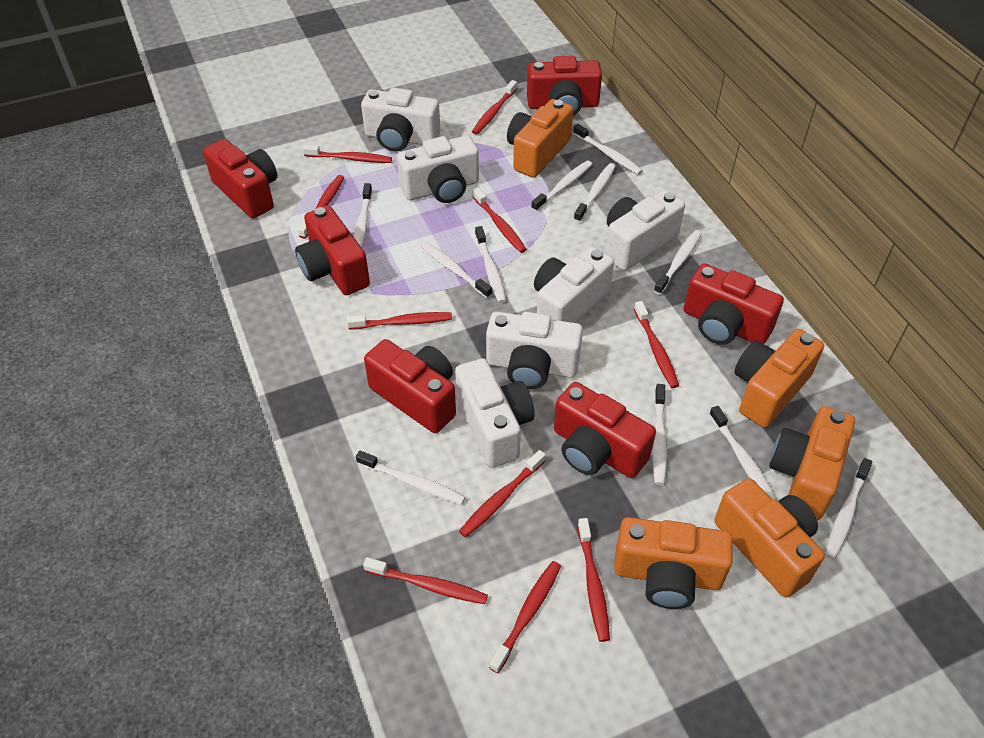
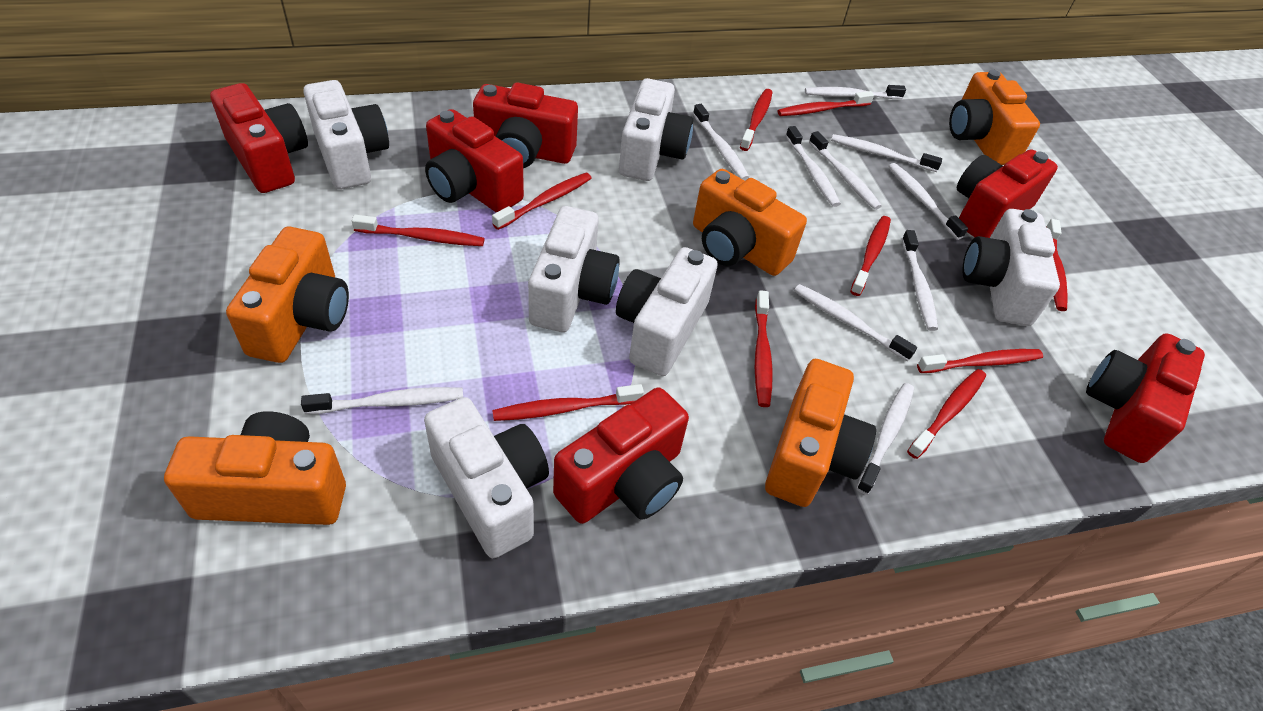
white toothbrush: [353,183,372,248] [356,450,465,505] [421,241,492,298] [475,226,506,303] [531,161,592,212] [573,124,643,175] [574,163,616,222] [652,384,667,485] [654,230,702,295] [709,406,778,501] [825,458,873,559] = 11 -> [301,387,463,414] [693,104,749,180] [786,126,841,207] [794,284,917,361] [805,85,906,99] [809,131,882,210] [831,134,942,172] [857,383,914,495] [888,163,968,240] [902,230,938,331] = 10

